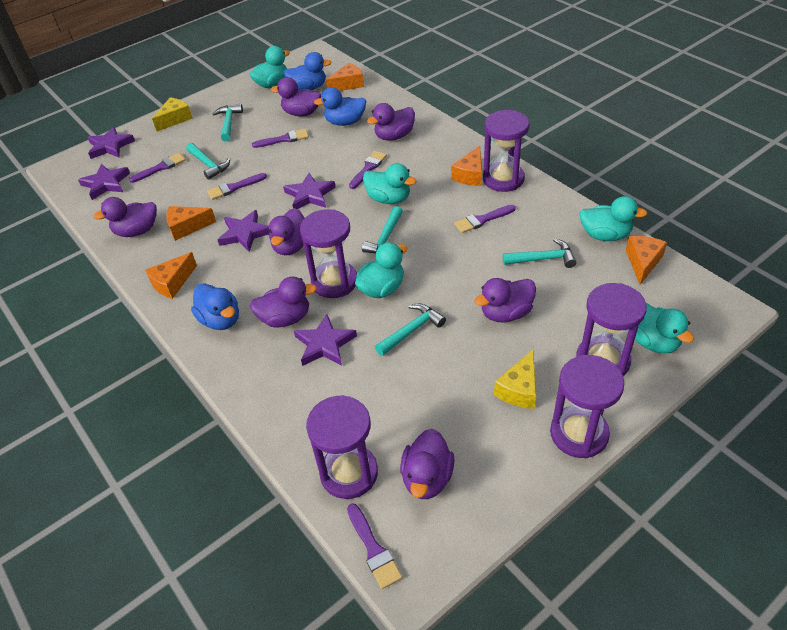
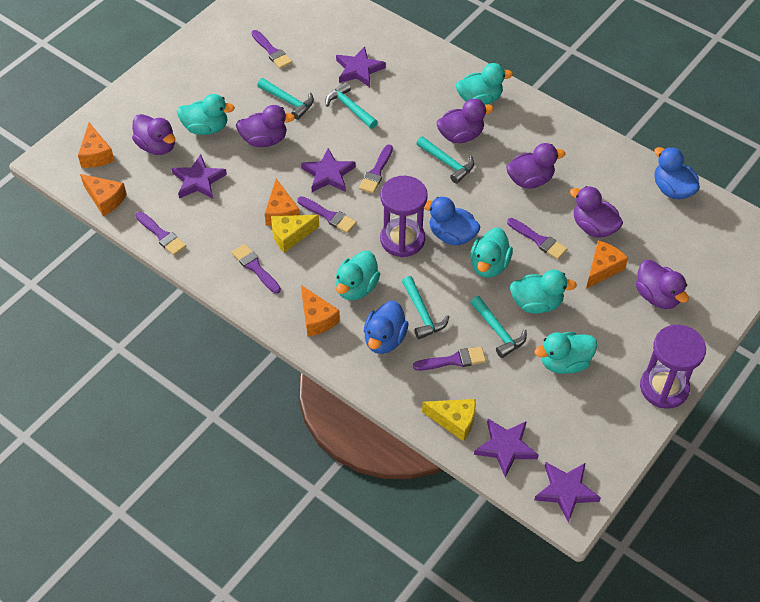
purple brush: [129,153,186,183] [207,173,267,200] [252,129,309,148] [347,503,402,589] [349,151,387,189] [454,205,516,233] = 6 -> [135,212,186,255] [232,244,281,294] [251,30,292,69] [297,196,357,233] [359,144,393,194] [413,347,486,371] [507,218,567,260] = 7
purple duck: [93,197,157,237] [250,277,317,328] [269,208,305,255] [271,77,321,116] [367,103,415,141] [400,429,455,499] [474,278,536,323] = 7 -> [132,114,175,155] [236,105,295,147] [436,99,494,143] [506,143,565,189] [570,186,623,238] [636,260,689,309] = 6
purple hourglass: [300,209,357,298] [306,395,378,499] [483,110,529,192] [550,355,625,458] [576,283,647,376] = 5 -> [380,176,428,257] [640,325,706,409] = 2
turquoise duck: [249,46,290,88] [355,242,407,298] [363,163,417,204] [579,196,647,241] [635,303,694,353] = 5 -> [177,94,235,135] [336,251,380,300] [456,63,513,105] [470,227,513,278] [510,270,577,314] [534,332,597,374] = 6

